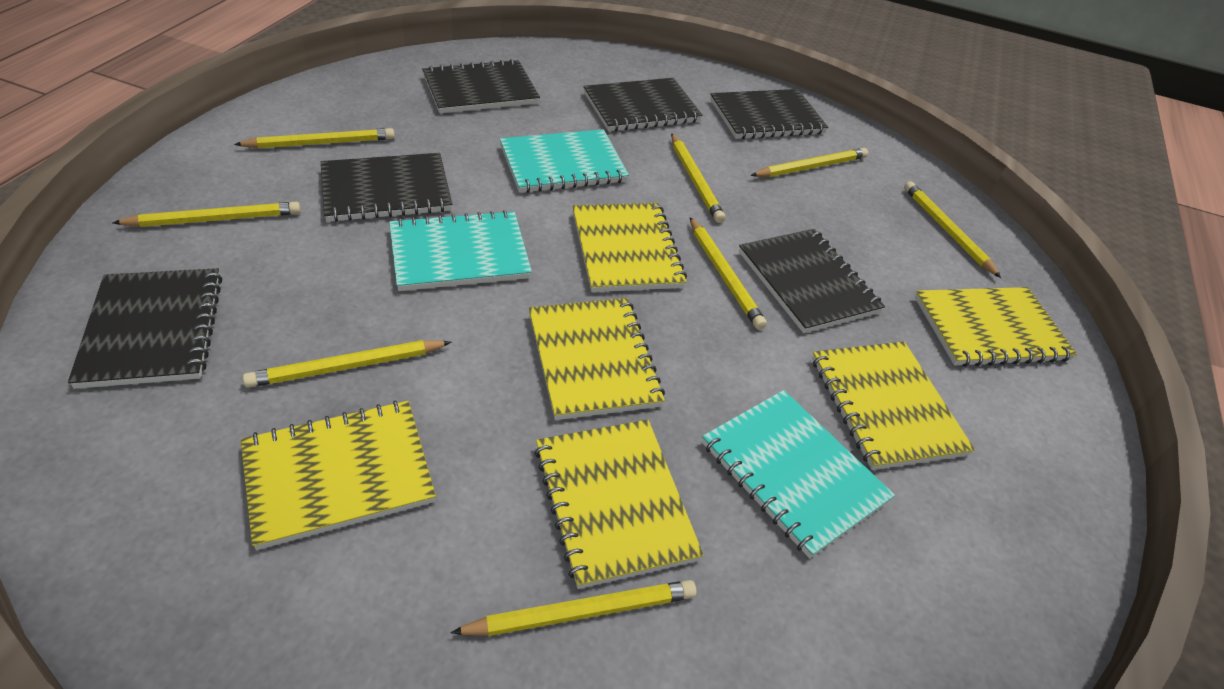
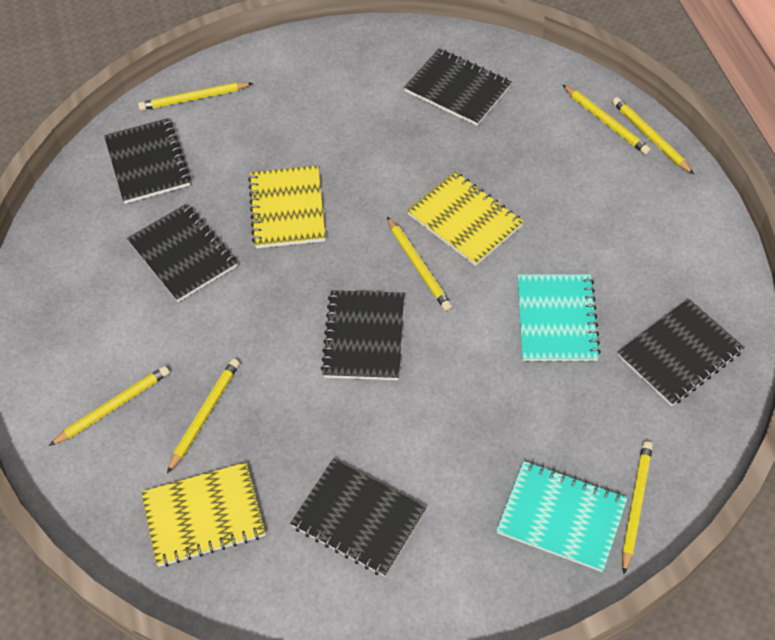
turquoise notebook: [389,210,532,291] [500,129,629,193] [702,390,895,558] = 3 -> [496,461,628,572] [518,274,601,361] = 2
yellow notebook: [241,401,436,550] [529,298,665,420] [535,420,704,589] [572,203,687,292] [812,341,975,470] [915,287,1077,367] = 6 -> [141,462,265,567] [248,166,326,248] [407,171,524,266] = 3
yellow pencil: [112,202,301,227] [234,128,395,149] [243,340,451,388] [450,580,696,636] [671,133,725,223] [690,217,767,330] [750,148,868,177] [904,181,1001,278] = 8 -> [49,366,170,446] [138,82,253,110] [167,359,240,473] [387,217,452,311] [563,85,650,154] [612,97,694,174] [622,441,653,574] = 7

